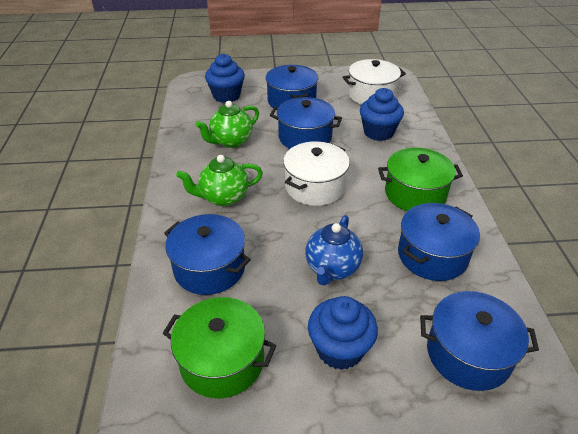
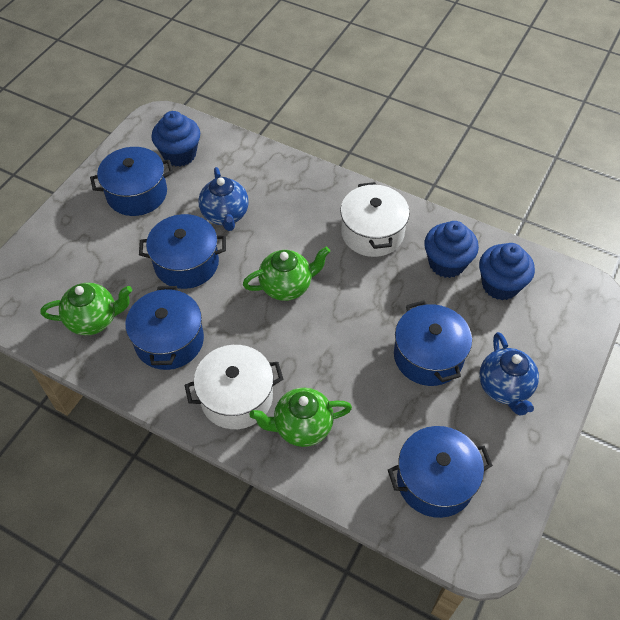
blue teapot: [305,215,363,286] = 1 -> [198,167,249,231] [479,332,539,416] = 2
green pot: [162,297,276,399] [378,148,463,211] = 2 -> none = 0
green teapot: [176,155,263,206] [196,101,259,148] = 2 -> [41,283,132,335] [243,247,330,301] [249,388,352,447] = 3

